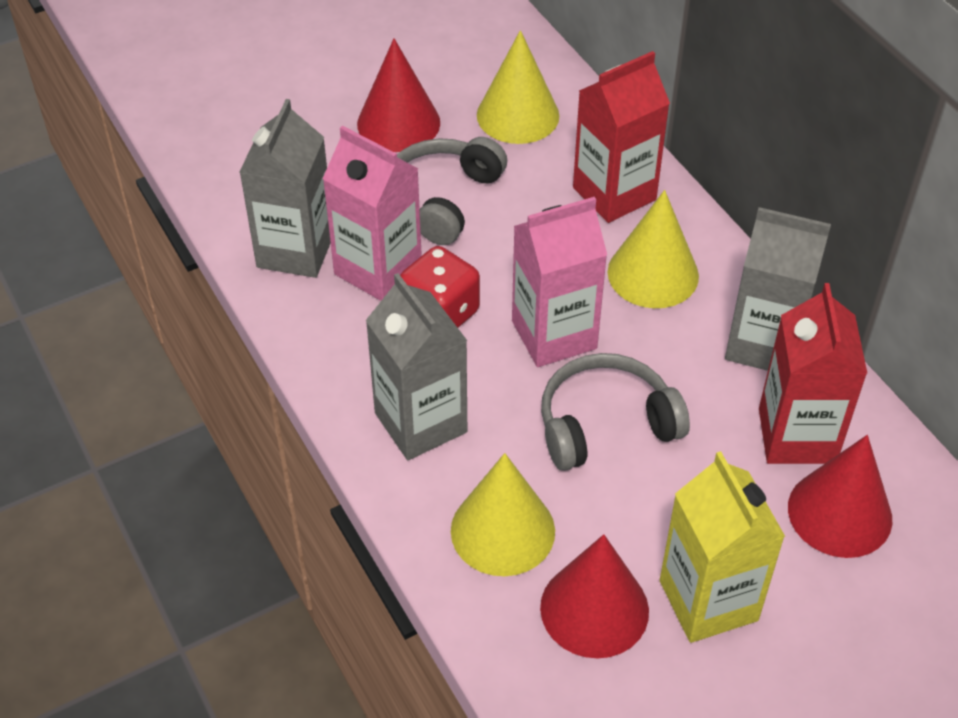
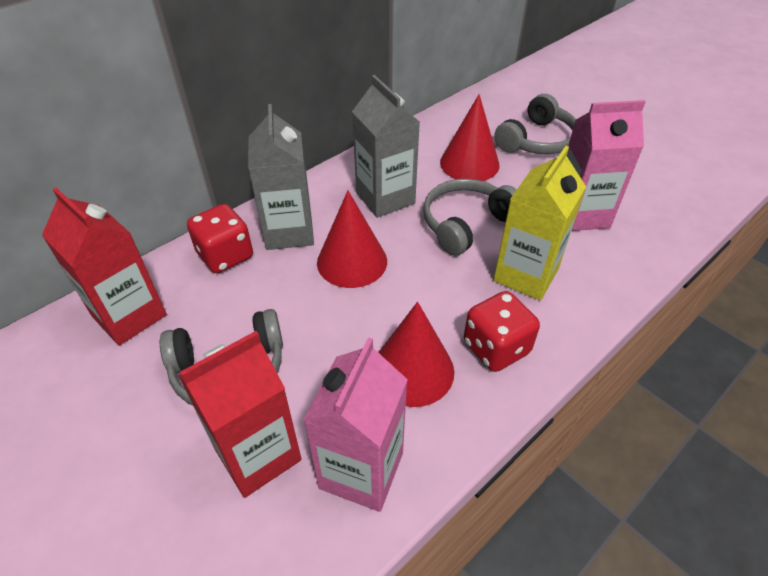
grey carton: [240,99,331,278] [366,273,467,460] [725,207,831,371] = 3 -> [248,104,314,250] [352,75,420,218] = 2
grey headphones: [397,137,507,245] [541,353,690,471] = 2 -> [160,309,283,405] [423,179,517,255] [494,94,576,154] = 3
red dice: [400,246,480,328] = 1 -> [187,204,253,273] [464,291,540,372] = 2
yellow cone: [451,453,555,576] [477,30,559,144] [608,190,699,308] = 3 -> none = 0

